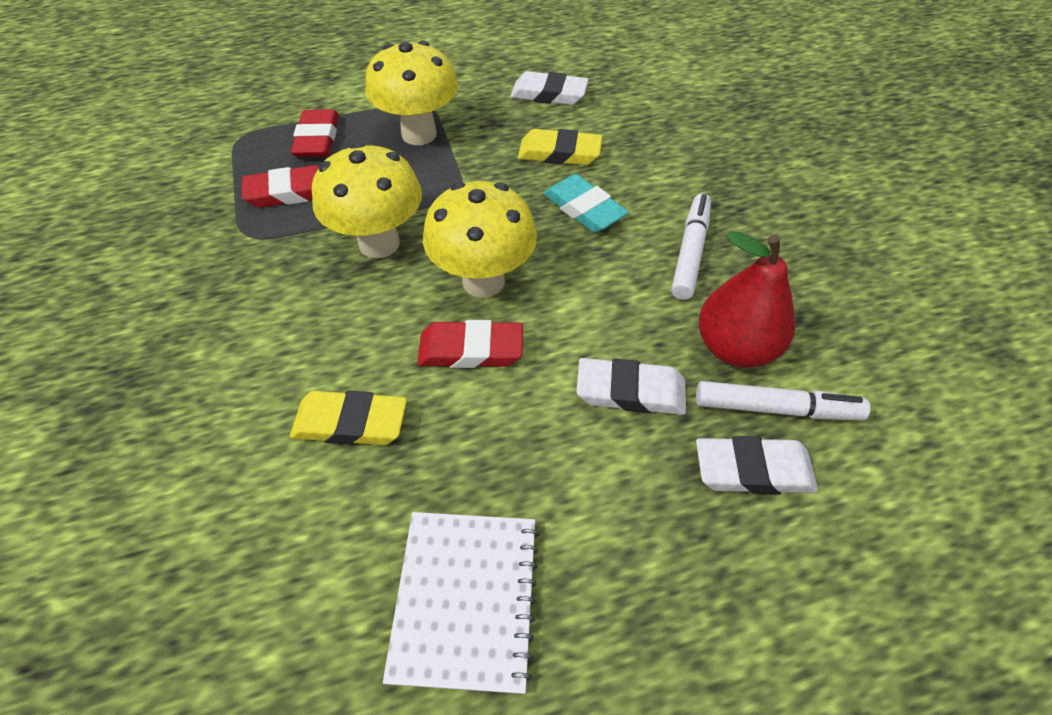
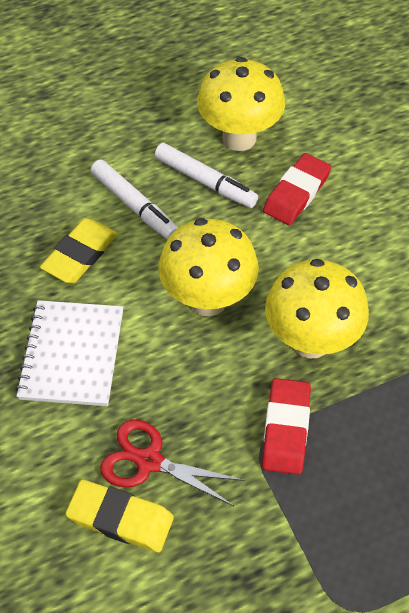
red eraser: [242,165,319,208] [291,109,339,157] [417,320,523,368] = 3 -> [262,378,311,475] [263,153,331,225] = 2
red pear: [699,231,795,368] = 1 -> none = 0
red scissors: none = 0 -> [100,420,245,506] = 1
turquoise eraser: [543,174,629,233] = 1 -> none = 0
white eraser: [510,71,589,105] [576,358,686,415] [696,436,818,494] = 3 -> none = 0

